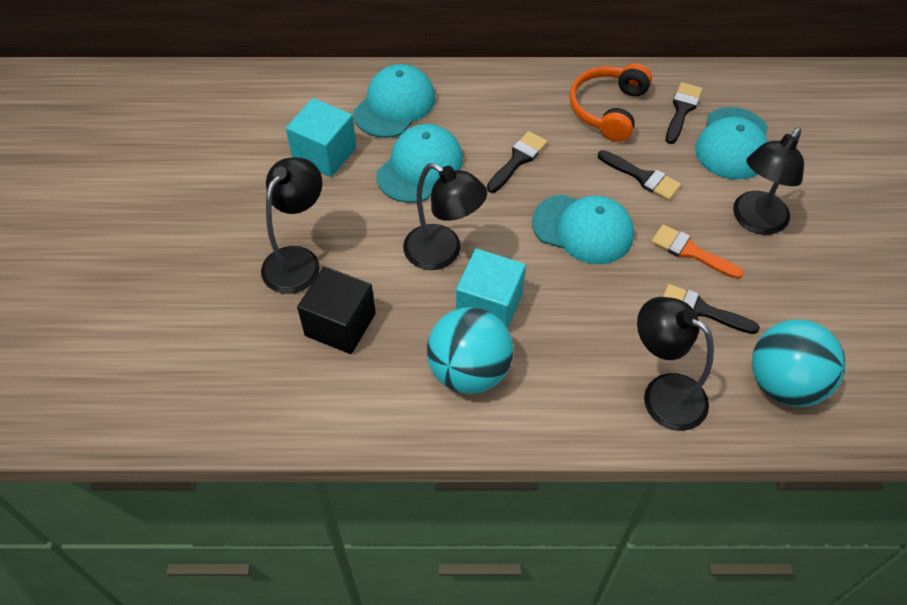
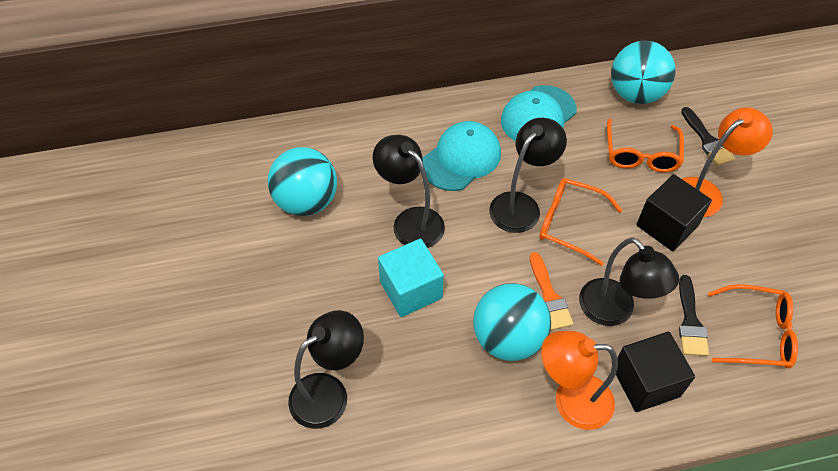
black brush: [487,131,548,193] [598,150,681,200] [663,284,760,334] [666,82,703,144] = 4 -> [679,275,709,356] [681,107,735,166] = 2
black cube: [297,266,376,354] = 1 -> [616,332,695,412] [636,174,712,251] = 2
orange glasses: none = 0 -> [539,178,623,266] [607,118,684,172] [708,284,798,369] = 3
orange headphones: [569,63,652,142] = 1 -> none = 0
orange lamp: none = 0 -> [541,331,618,430] [682,107,773,217] = 2
turquoise ball: [427,307,513,394] [752,319,845,407] = 2 -> [268,147,337,216] [473,283,551,361] [611,40,676,104] = 3
turquoise cap: [353,64,435,138] [376,124,463,203] [532,194,634,264] [695,107,768,180] = 4 -> [422,121,501,191] [501,85,576,141] = 2
turquoise cube: [286,98,356,177] [456,249,526,329] = 2 -> [378,238,444,317] = 1

